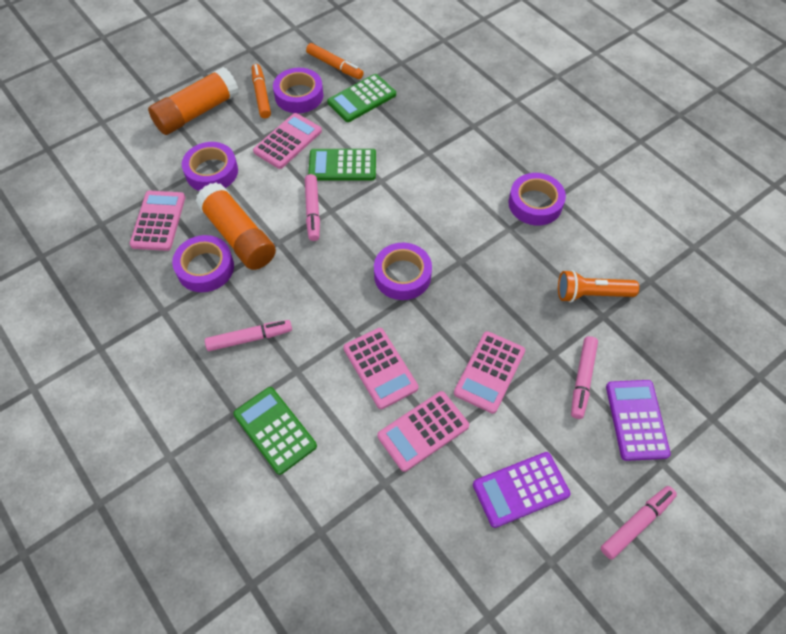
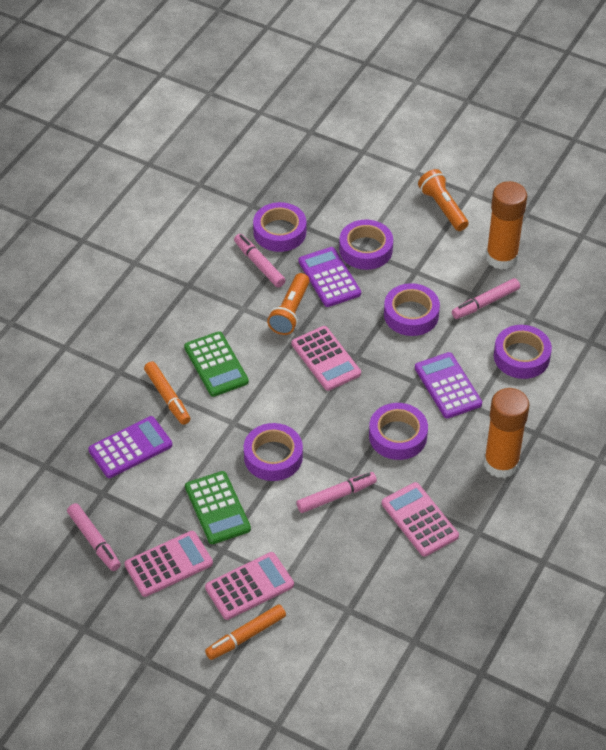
green calculator: [233,387,317,475] [308,149,376,180] [327,74,396,122] = 3 -> [184,331,249,397] [185,471,251,544] = 2
orange flashlight: [558,270,639,303] = 1 -> [267,273,310,335] [418,169,469,231] = 2
pink calculator: [130,191,185,251] [253,113,322,169] [343,328,418,409] [377,391,469,472] [454,331,525,414] = 5 -> [125,531,213,597] [205,552,294,620] [292,326,361,391] [382,482,459,557] = 4
purple calculator: [473,452,570,528] [606,380,671,461] = 2 -> [88,416,172,478] [299,247,361,307] [415,352,482,419] = 3
purple tape: [172,235,234,292] [182,142,238,191] [273,68,324,113] [374,243,432,300] [509,173,566,225] = 5 -> [244,423,303,481] [253,202,306,252] [339,220,393,270] [369,403,428,460] [384,283,440,336] [494,325,552,379] = 6

